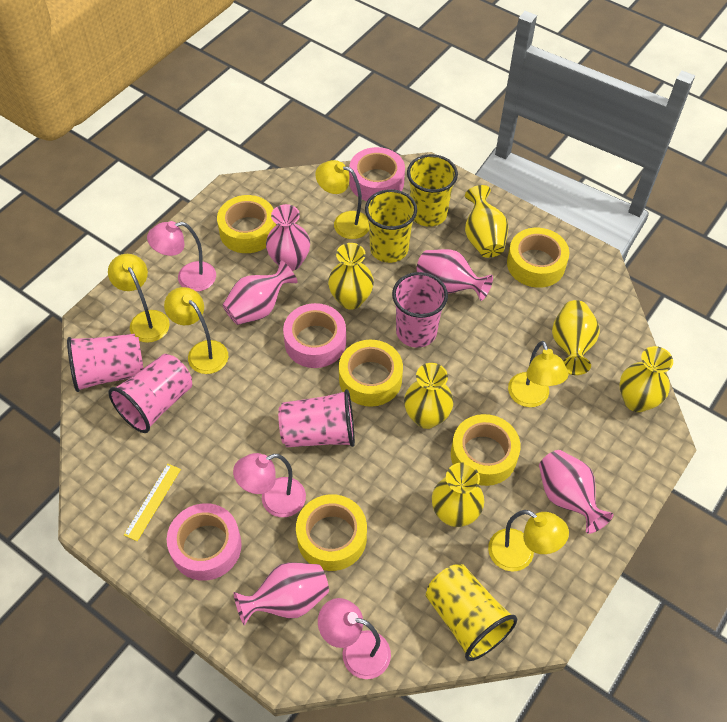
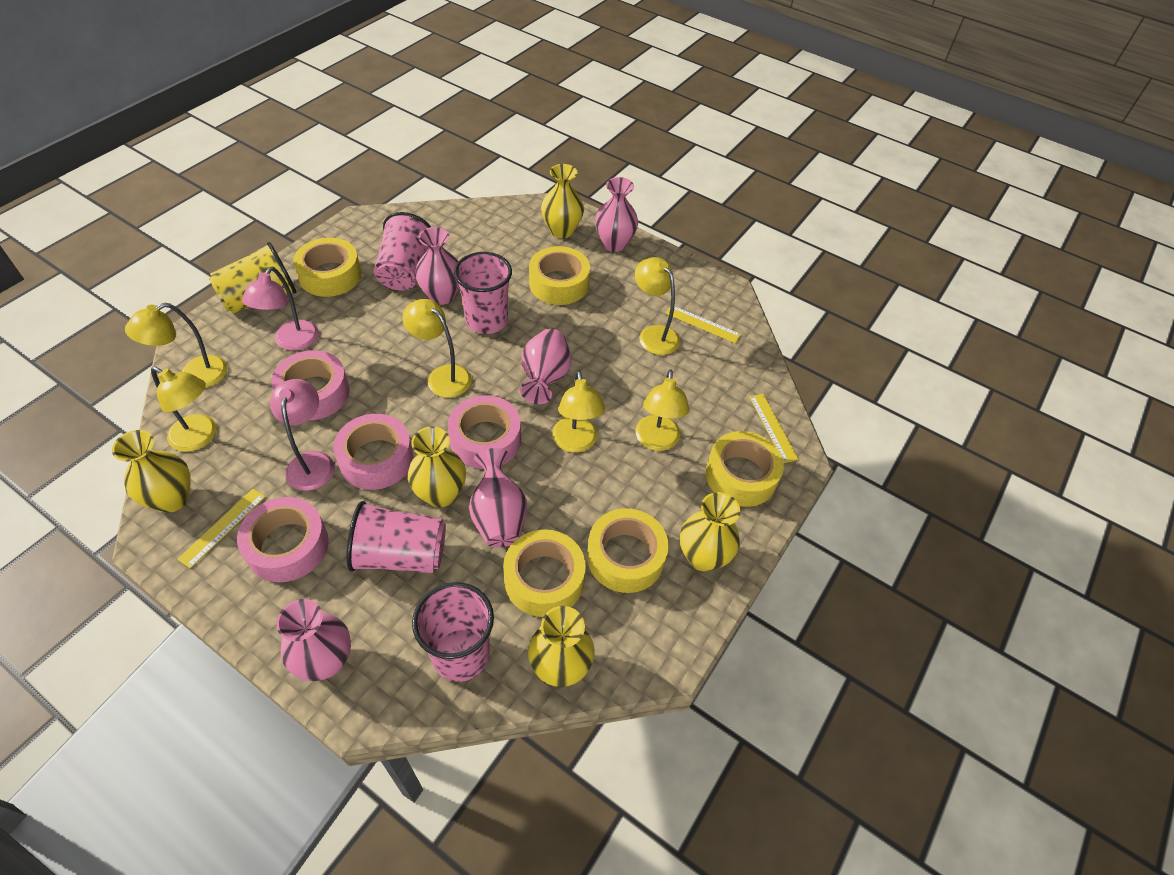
pink lamp: [147,221,216,292] [233,453,306,517] [318,598,391,679] = 3 -> [242,267,319,351] [270,379,335,491] = 2
pink tape: [167,503,242,581] [283,303,346,368] [349,147,405,201] = 3 -> [237,497,329,582] [271,350,350,420] [333,414,413,490] [448,395,521,469] = 4
yellow cup: [365,189,417,263] [407,154,458,227] [426,564,517,661] = 3 -> [209,242,296,314] = 1
yellow lamp: [108,254,170,343] [164,287,228,374] [315,160,369,239] [488,510,569,572] [508,341,569,407] = 5 -> [125,303,228,388] [151,366,217,452] [403,299,472,398] [552,370,605,453] [635,257,680,355] [635,369,689,451] = 6
yellow ruler: [124,464,181,541] = 1 -> [177,489,265,569] [665,306,741,343] [750,394,799,463] = 3
yellow vase: [328,243,374,310] [404,363,454,429] [432,463,484,527] [465,185,508,258] [552,300,600,375] [619,346,673,412] = 6 -> [112,430,191,513] [408,426,466,508] [528,606,595,687] [541,164,584,239] [680,492,740,571] = 5

